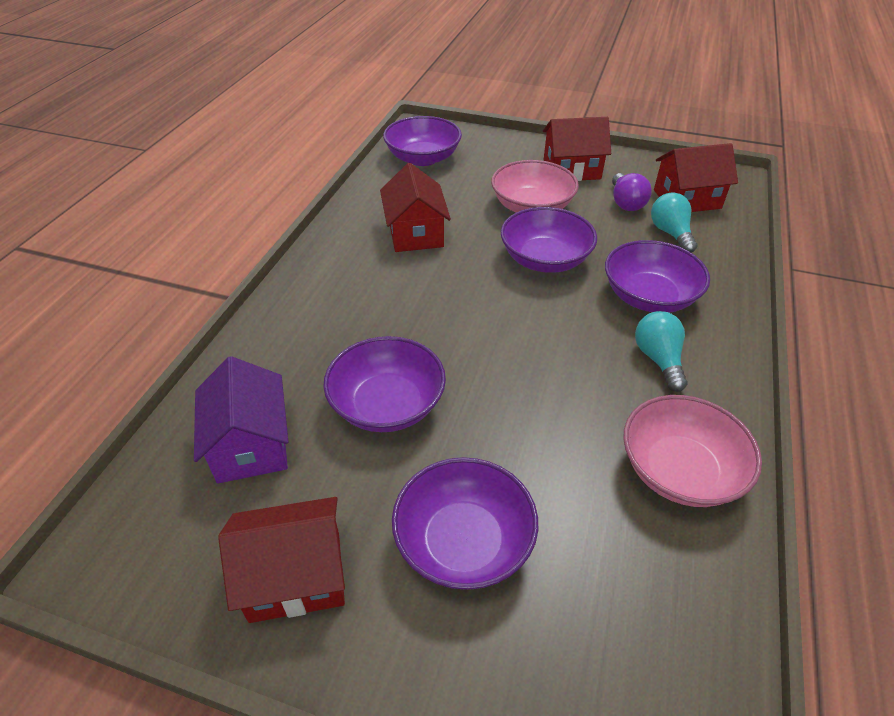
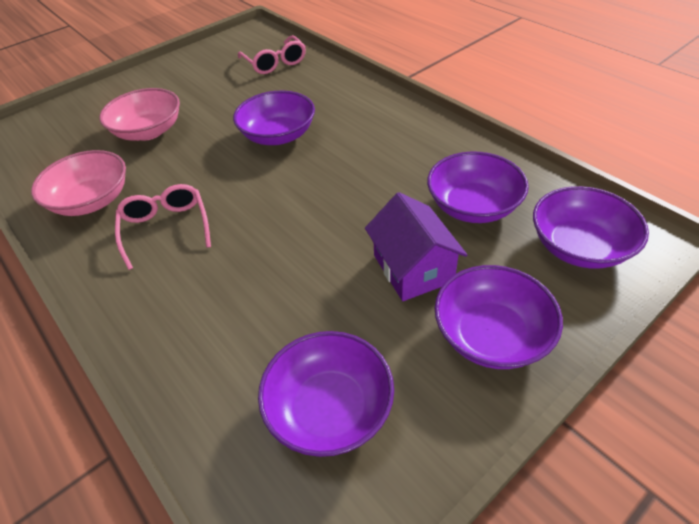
pink glasses: none = 0 -> [115,184,211,270] [238,35,306,74] = 2
purple light bulb: [612,173,652,211] = 1 -> none = 0
red house: [218,497,345,623] [380,163,451,252] [543,117,611,181] [654,143,738,212] = 4 -> none = 0
turquoise light bulb: [635,311,688,392] [651,192,697,253] = 2 -> none = 0

